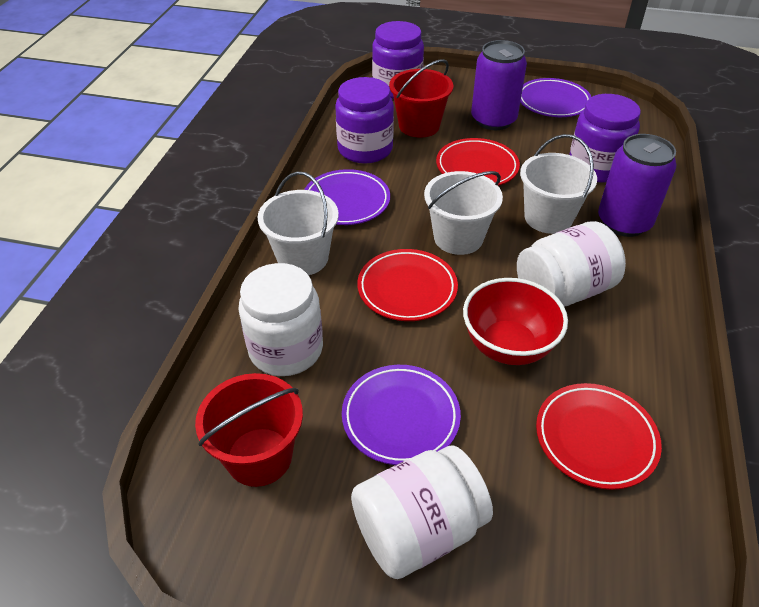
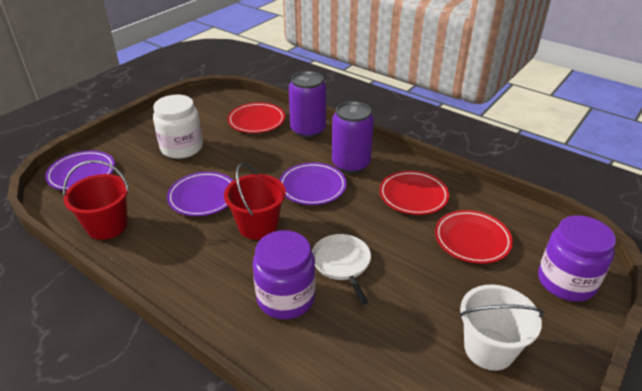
purple jar: [335,77,394,164] [372,21,424,99] [569,94,641,183] = 3 -> [253,230,315,319] [538,215,616,302] = 2
red bowl: [463,278,568,365] = 1 -> none = 0
white bucket: [257,172,339,275] [424,171,503,255] [520,134,597,234] = 3 -> [459,284,544,371] = 1
white jar: [238,263,323,376] [351,445,493,579] [517,221,626,307] = 3 -> [153,95,203,159] = 1
white pan: none = 0 -> [312,234,371,305] = 1

